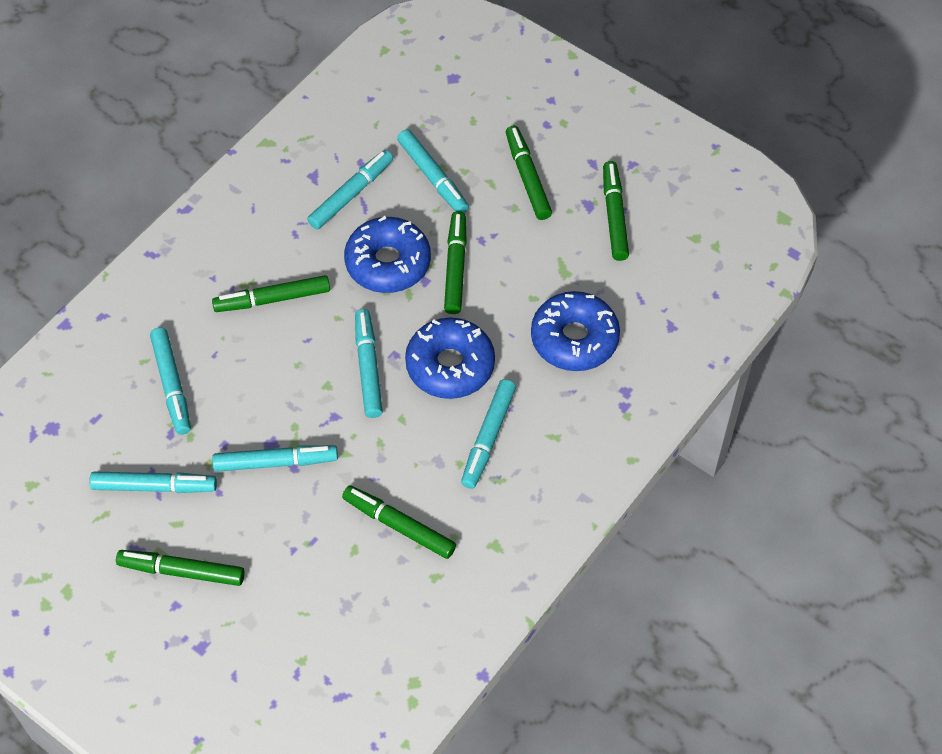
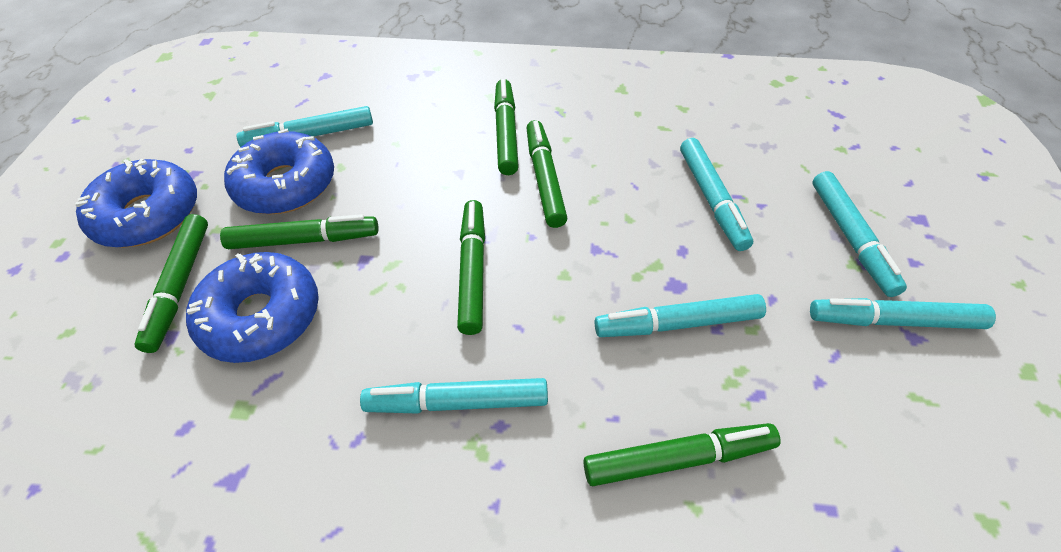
turquoise marker: [89,472,217,493] [150,327,191,435] [212,445,338,472] [307,150,393,230] [355,309,383,418] [397,129,469,213] [461,379,516,489] = 7 -> [237,106,373,147] [360,378,548,414] [595,294,766,337] [680,138,753,251] [810,298,996,329] [812,171,907,297] = 6

